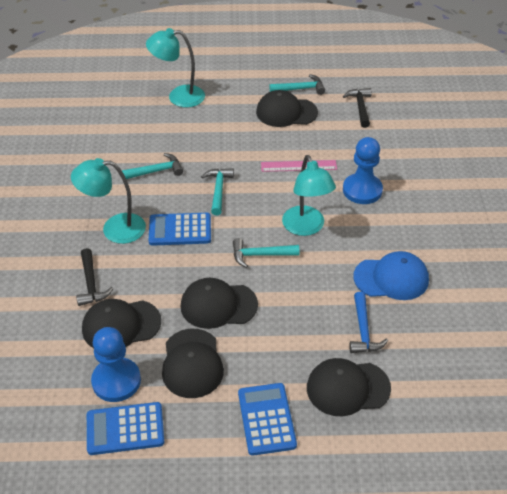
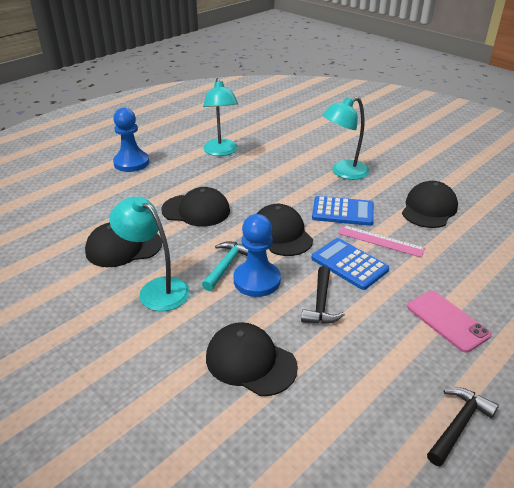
blue calculator: [87,402,164,455] [149,213,211,246] [238,383,297,456] = 3 -> [311,238,389,290] [312,196,374,226] = 2
blue cap: [353,251,429,300] = 1 -> none = 0
blue hammer: [349,292,388,353] = 1 -> none = 0
pink phone: none = 0 -> [407,291,491,353] = 1
turquoise hammer: [121,153,183,179] [201,168,234,215] [233,238,299,268] [269,74,325,95] = 4 -> [202,241,248,291] = 1

